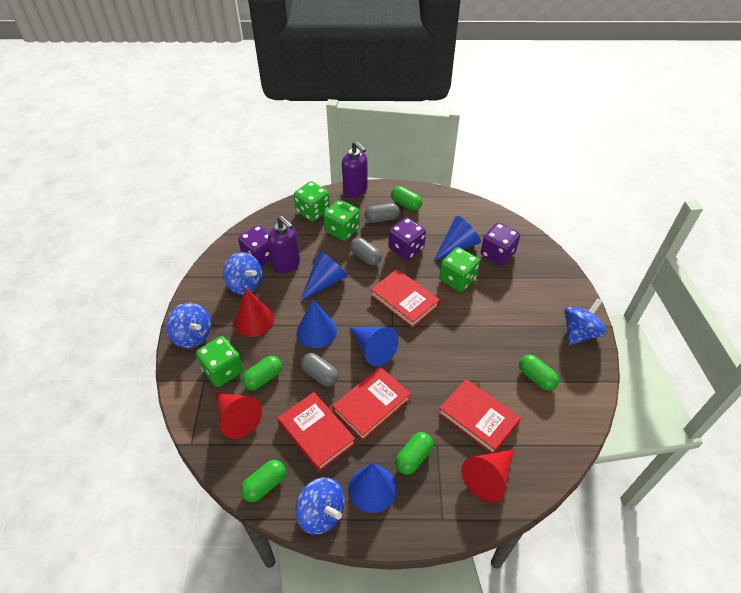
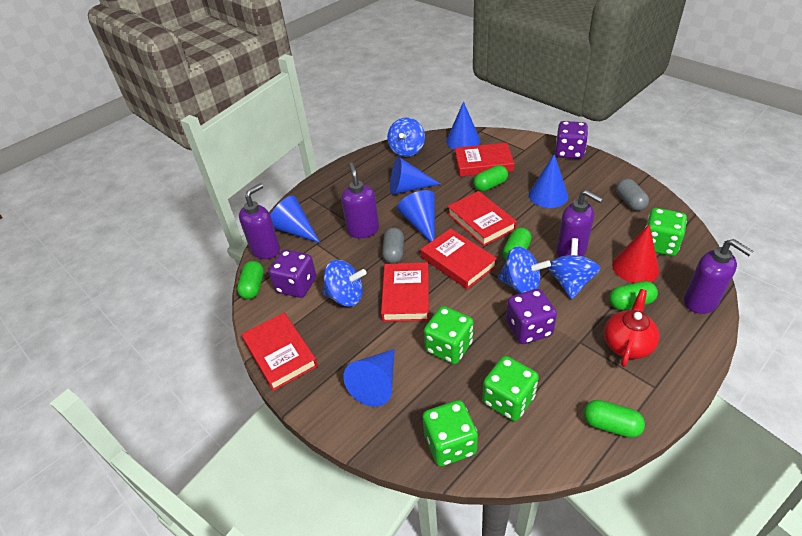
blue cone: [297,299,337,348] [301,251,348,301] [348,463,397,513] [350,327,398,366] [433,216,481,261] = 5 -> [270,196,320,243] [343,349,395,407] [390,157,440,195] [397,190,435,242] [446,101,480,150] [529,154,568,208] = 6
grey capsule: [301,353,339,386] [350,237,382,266] [365,203,400,223] = 3 -> [382,228,404,264] [616,179,649,211] = 2
purple soap dispenser: [268,216,300,274] [342,141,368,197] = 2 -> [239,183,280,259] [341,163,379,238] [556,190,603,257] [684,239,753,314] = 4
red book: [277,392,356,472] [332,367,411,441] [371,269,440,328] [438,379,521,453] = 4 -> [241,313,318,391] [381,262,429,322] [421,228,497,289] [447,191,517,246] [455,143,514,177] = 5
red cone: [215,392,262,439] [234,288,274,337] [461,449,514,502] = 3 -> [612,224,659,283] = 1
red teapot: none = 0 -> [604,289,659,367] = 1

